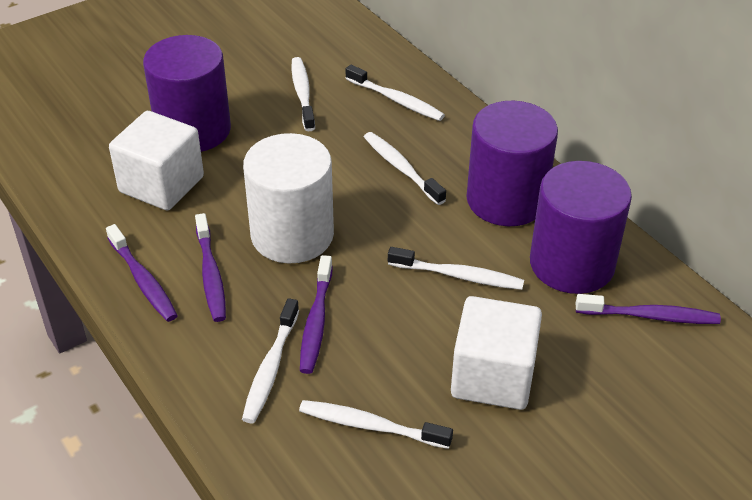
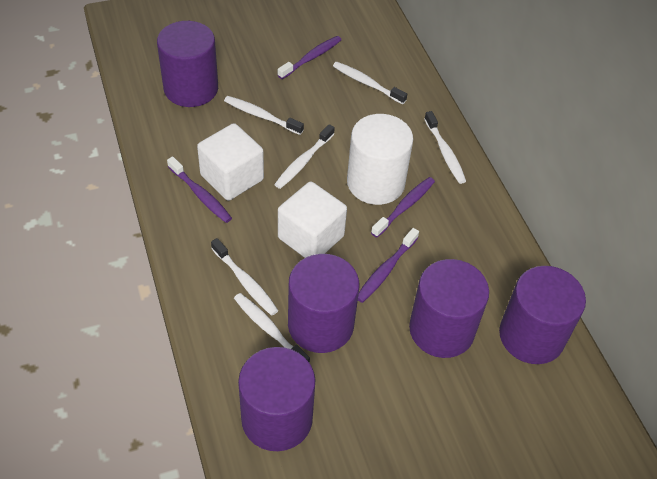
purple cylinder: [143,35,231,152] [466,101,558,226] [530,161,632,294] = 3 -> [157,21,218,107] [238,347,315,451] [288,254,359,353] [409,259,489,358] [499,266,586,364] = 5

